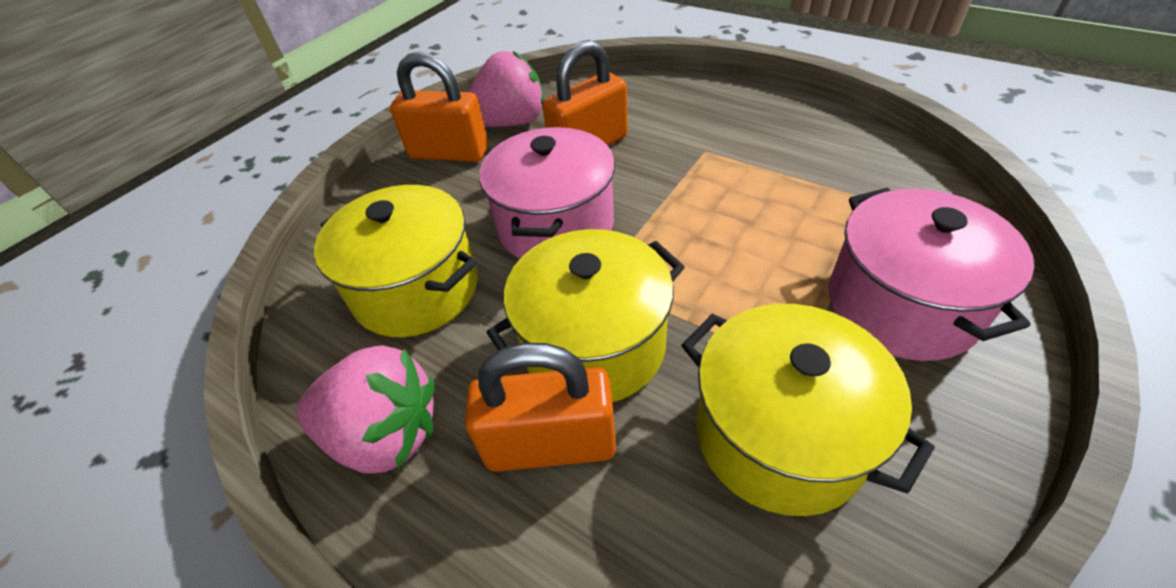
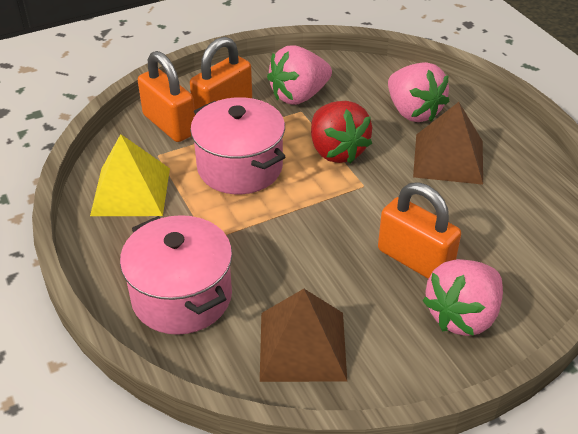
brown pyramid: none = 0 -> [260,289,347,382] [413,102,483,185] = 2
pink strawberry: [296,345,435,473] [468,51,544,127] = 2 -> [267,46,332,105] [388,62,449,122] [422,259,503,336] = 3
red strawberry: none = 0 -> [311,101,372,164] = 1
yellow pot: [314,185,478,337] [486,229,685,402] [681,304,935,516] = 3 -> none = 0
yellow pyramid: none = 0 -> [90,134,170,216] = 1

